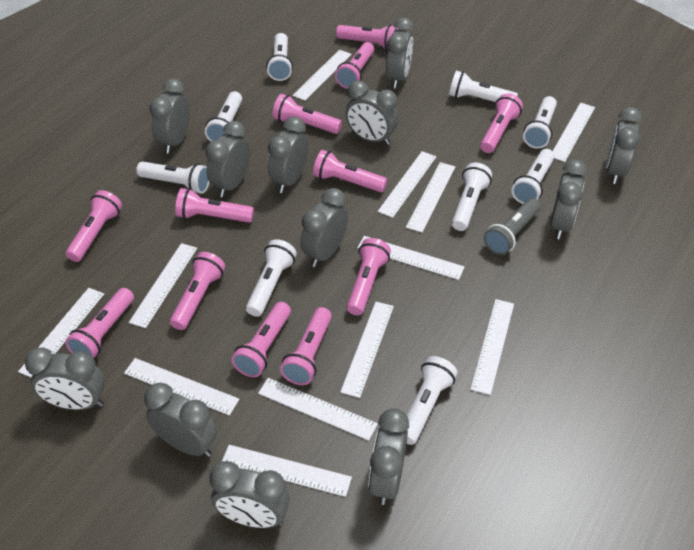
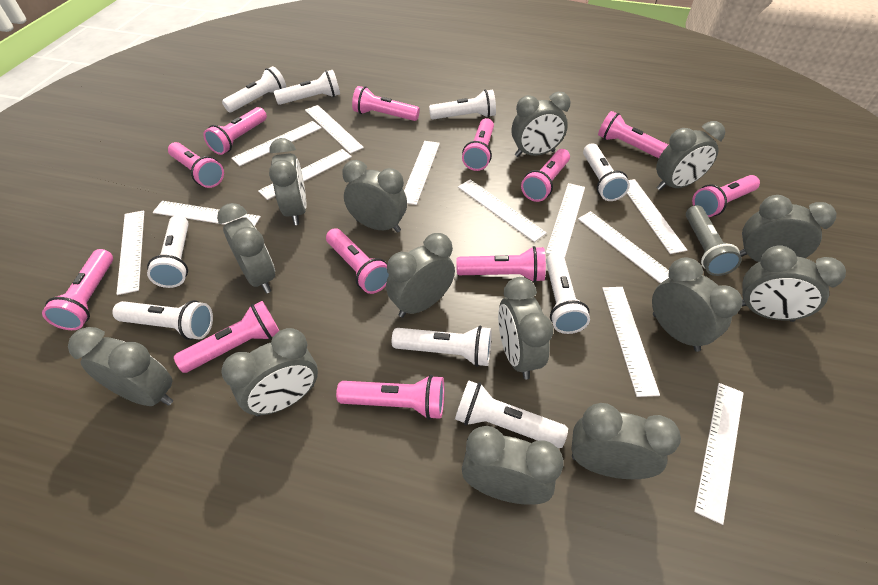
grey clock: [25,348,105,410] [144,383,217,457] [149,79,190,154] [205,121,250,197] [209,461,290,528] [268,117,308,193] [301,188,348,267] [345,81,398,145] [369,408,409,505] [386,18,414,88] [550,159,587,239] [606,107,642,184] = 12 -> [68,327,173,406] [217,203,275,293] [221,328,318,416] [269,138,307,225] [342,160,407,233] [386,233,455,318] [462,426,564,505] [498,277,553,379] [512,92,571,157] [571,403,681,479] [652,257,742,352] [656,121,725,190] [739,195,836,262] [742,246,846,322] = 14

